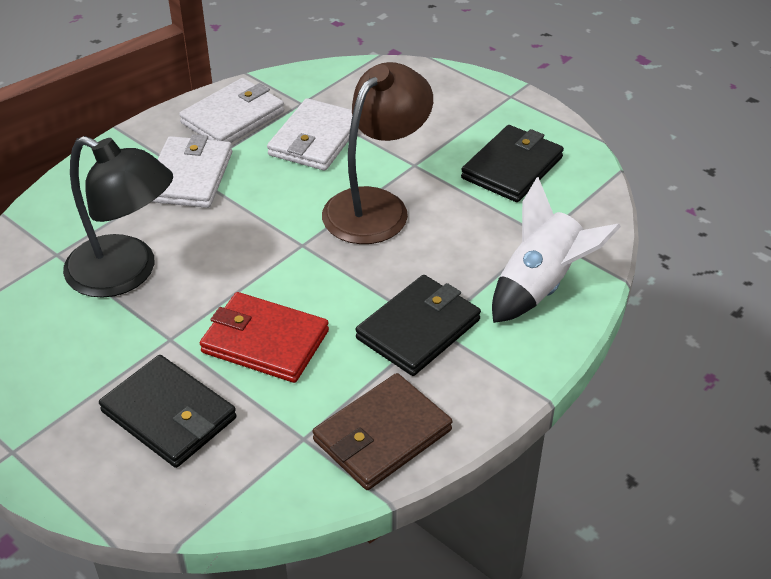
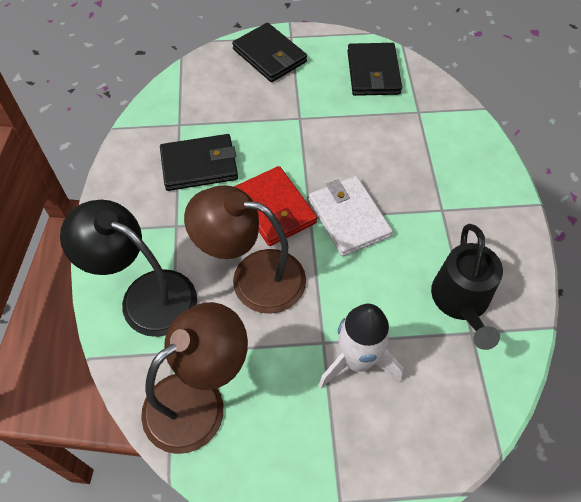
black watering can: none = 0 -> [431,224,503,350] = 1
brown lamp: [322,62,433,244] = 1 -> [141,302,248,454] [184,185,306,314] = 2
brown wallet: [312,373,452,490] = 1 -> none = 0
white wallet: [152,134,232,208] [179,78,284,143] [267,98,352,171] = 3 -> [309,176,393,256] = 1

